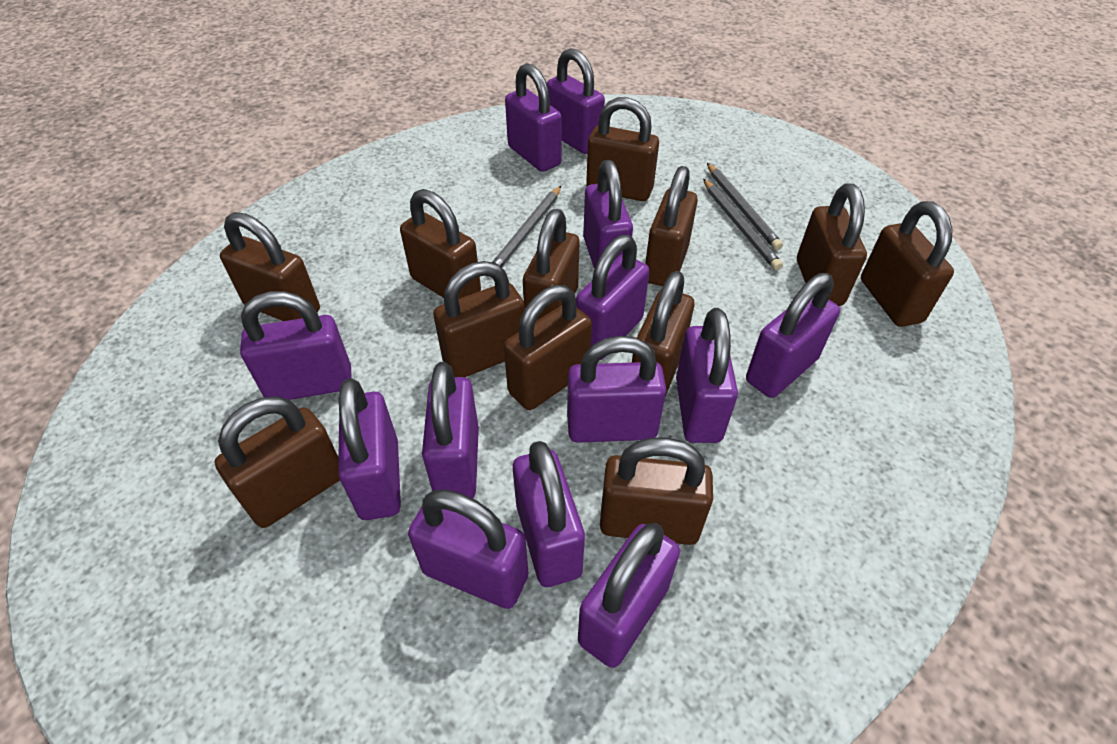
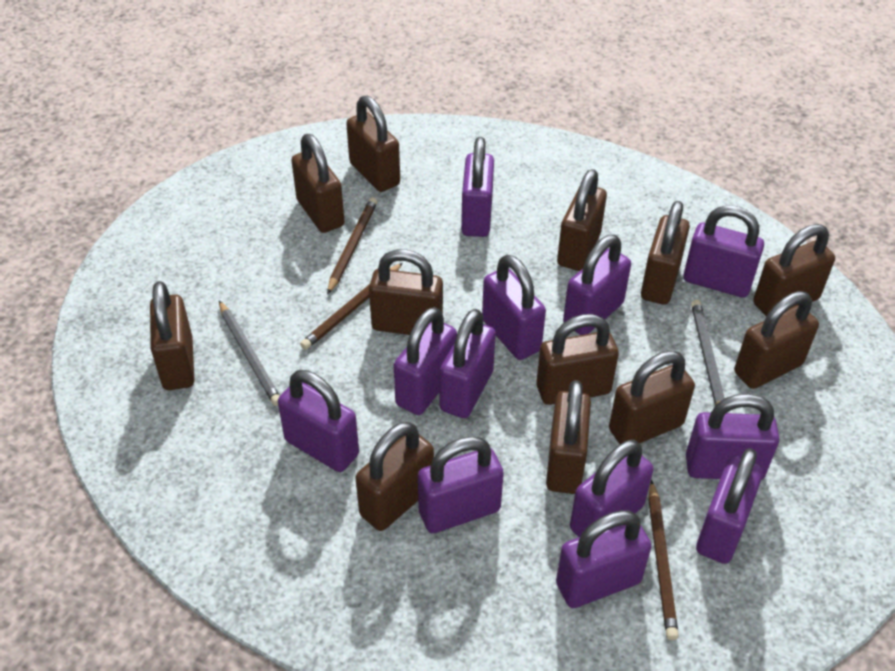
brown pencil: none = 0 -> [300,263,403,350] [327,197,377,294] [648,480,679,640] = 3
grey pencil: [492,186,561,267] [703,179,783,270] [707,163,783,250] = 3 -> [219,301,280,406] [691,300,725,406] = 2
purple padlock: [240,291,352,400] [338,378,401,520] [408,490,528,609] [422,362,479,499] [505,63,562,172] [513,441,585,587] [547,48,605,154] [567,336,667,443] [576,235,650,360] [578,523,680,668] [583,160,633,269] [676,308,738,443] [746,273,840,398] = 13 -> [278,370,359,472] [393,307,457,415] [418,436,504,533] [440,309,496,418] [461,137,494,237] [482,255,546,360] [556,510,652,608] [563,235,631,335] [570,440,654,537] [684,205,764,298] [686,394,779,480] [696,448,763,564] = 12

